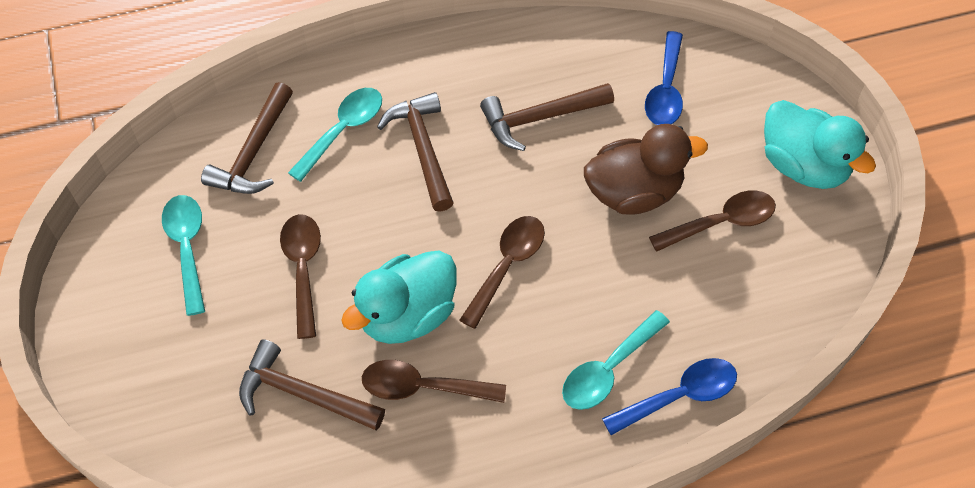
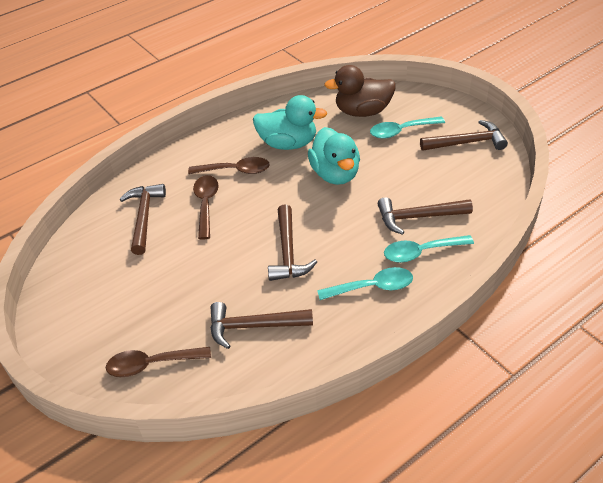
blue spoon: [602,358,737,435] [645,31,683,125] = 2 -> none = 0
brown hammer: [201,82,293,194] [239,339,385,431] [377,92,454,212] [480,83,614,151] = 4 -> [120,184,166,255] [210,302,313,349] [268,204,317,281] [378,197,473,235] [420,120,508,151] = 5
brown spoon: [280,214,321,339] [362,360,506,403] [459,216,545,329] [649,190,776,252] = 4 -> [106,347,211,377] [188,157,270,174] [193,175,219,240] = 3

